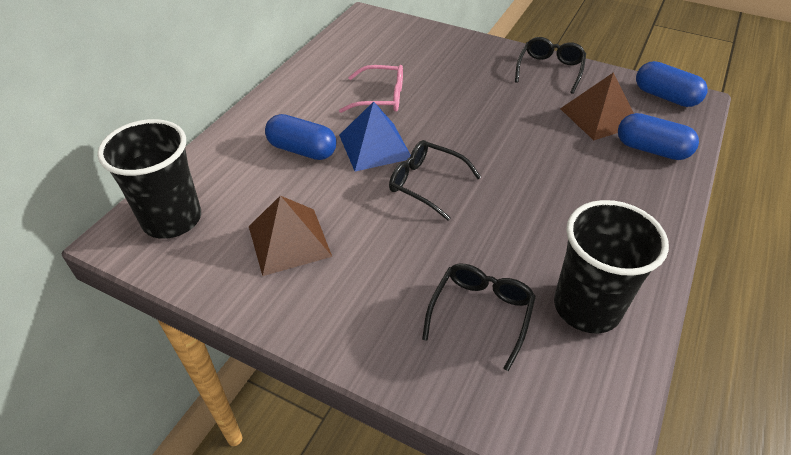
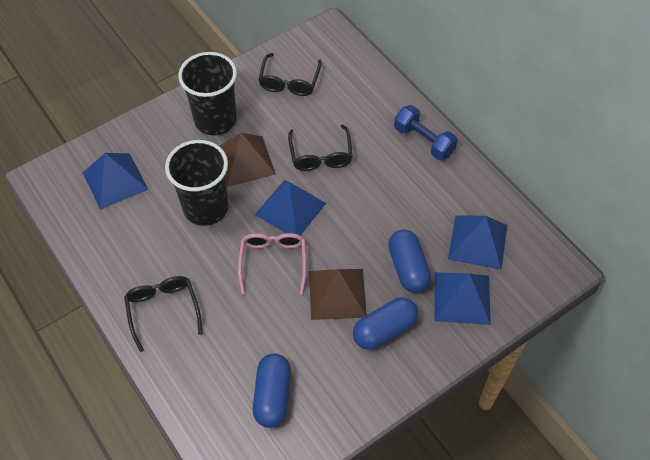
blue dumbbell: none = 0 -> [394,105,458,160] = 1
blue pyramid: [339,101,410,171] = 1 -> [83,153,148,210] [255,180,326,235] [434,272,491,325] [448,215,507,270] = 4

